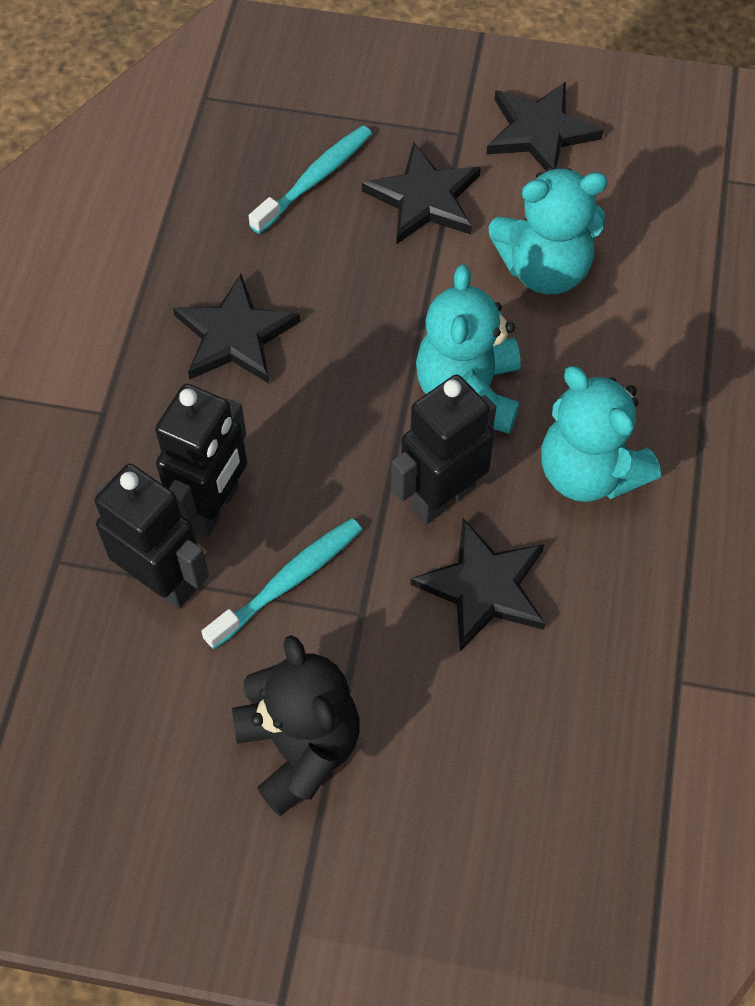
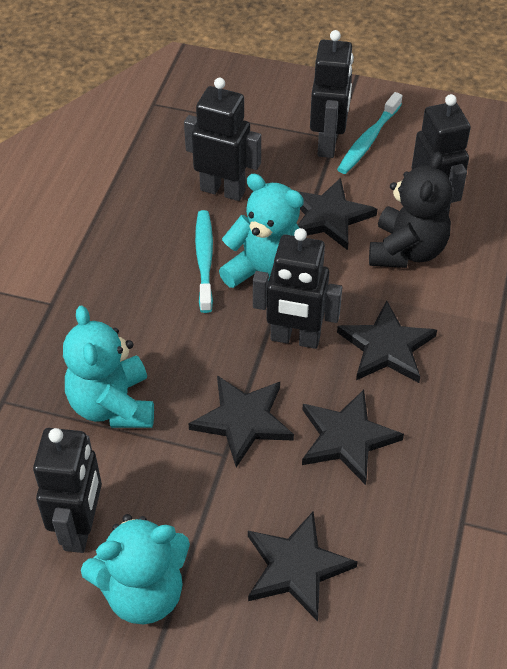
black robot: [95,464,209,609] [155,384,247,537] [391,375,496,524] = 3 -> [33,428,102,553] [184,78,261,201] [253,228,342,349] [310,30,354,158] [412,94,471,215] = 5
black star: [173,274,300,383] [362,142,481,244] [410,518,545,652] [487,82,604,170] = 4 -> [188,375,294,468] [248,512,358,622] [297,178,377,250] [302,390,404,485] [337,300,437,383] = 5

